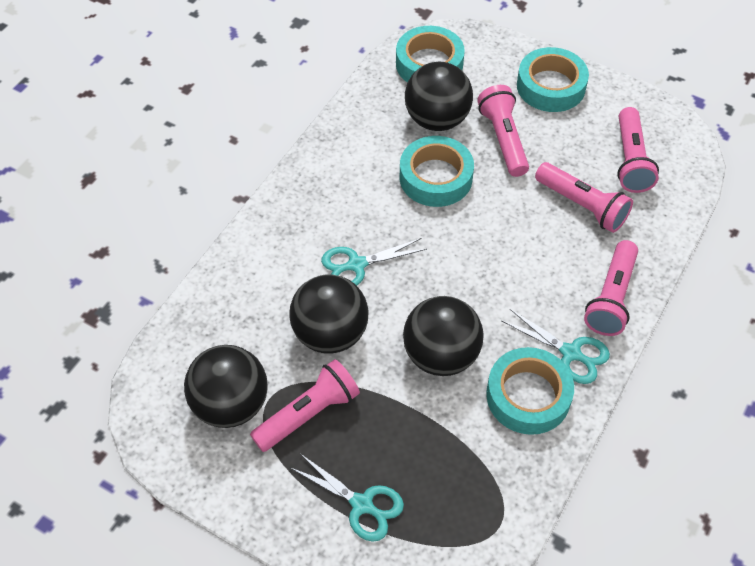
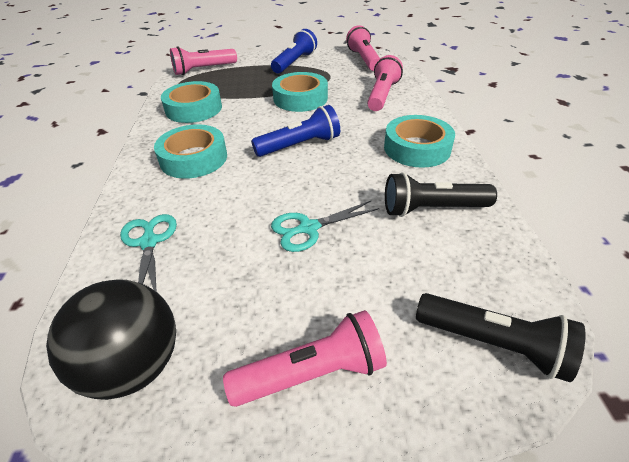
black ball: [184,345,268,428] [289,275,369,354] [403,296,483,376] [405,62,473,131] = 4 -> [46,279,176,400] = 1
black flashlight: none = 0 -> [385,172,497,217] [416,293,586,382] = 2
blue flashlight: none = 0 -> [251,105,340,157] [271,29,317,73] = 2
pink flashlight: [250,359,360,452] [477,85,529,177] [535,162,633,233] [584,240,638,336] [617,107,659,193] = 5 -> [170,46,237,75] [223,310,387,407] [346,25,380,71] [367,55,403,111] = 4
turquoise scissors: [291,454,404,542] [321,238,427,286] [502,309,610,384] = 3 -> [120,214,177,292] [271,201,380,252] = 2

